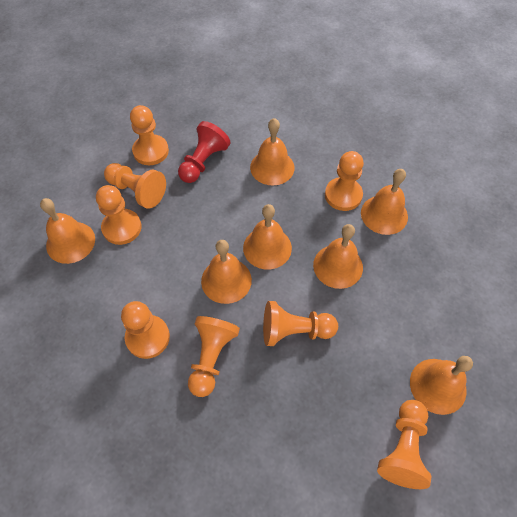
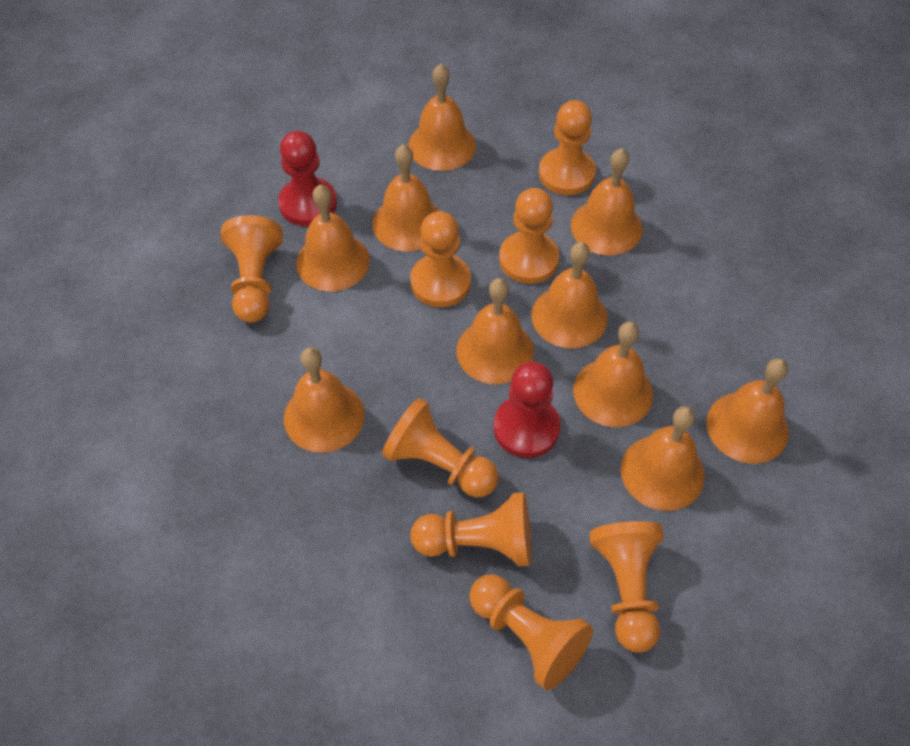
orange bell: [40,198,95,264] [201,240,252,304] [243,204,292,270] [250,118,295,185] [313,224,363,289] [361,169,408,235] [410,356,473,415] = 7 -> [284,347,365,453] [296,185,370,291] [372,144,440,252] [408,64,476,171] [457,278,534,384] [531,242,607,348] [571,148,643,255] [573,322,653,427] [621,406,705,511] [707,358,789,464] = 10
red pawn: [178,121,231,183] = 1 -> [278,131,337,226] [494,362,560,458] = 2

